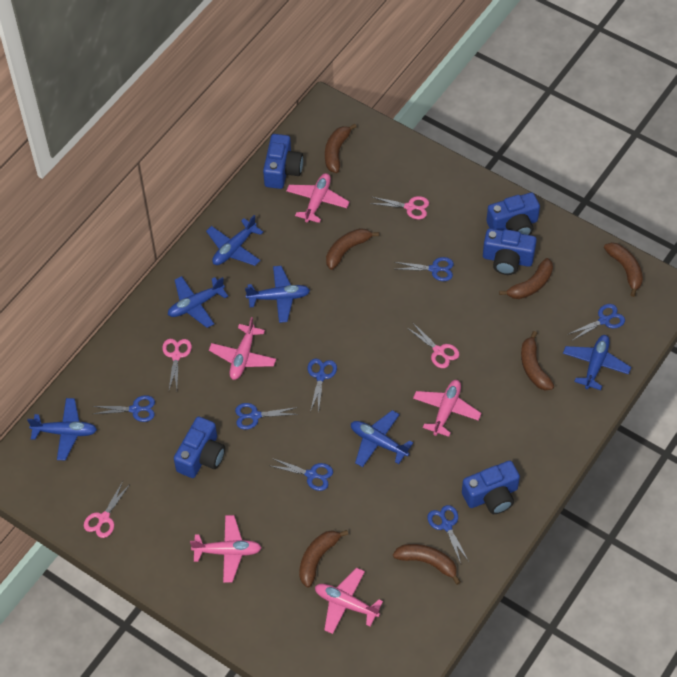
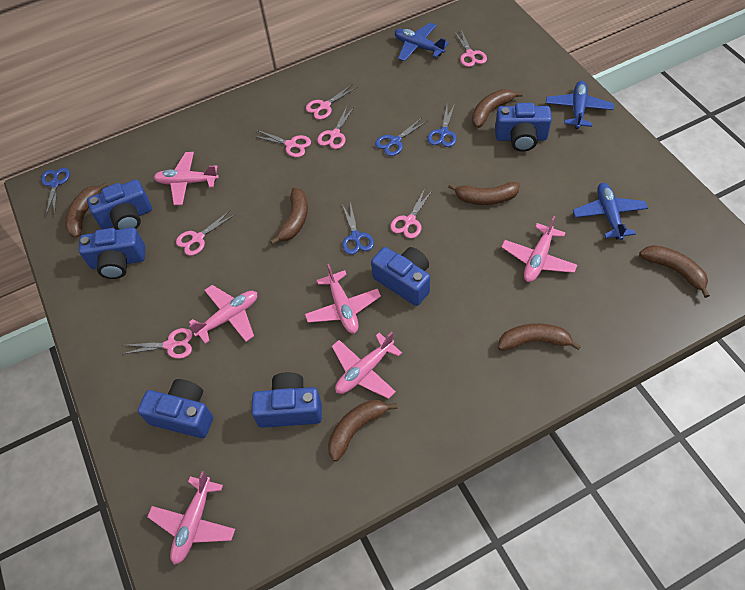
blue camera: [174,417,225,478] [263,134,303,189] [462,461,520,514] [483,228,537,275] [487,192,540,235] = 5 -> [79,227,145,279] [87,179,152,230] [138,379,213,438] [252,372,322,428] [371,247,430,306] [495,103,552,152] = 6
blue plane: [27,398,97,460] [168,276,228,328] [206,215,263,266] [245,266,310,323] [351,410,413,467] [563,335,631,390] = 6 -> [395,23,449,61] [546,81,614,129] [573,183,648,240] = 3
blue scissors: [93,395,155,422] [235,403,298,430] [271,458,333,491] [308,358,337,412] [395,257,454,281] [428,505,468,564] [567,304,625,341] = 7 -> [41,168,70,216] [342,202,374,255] [375,118,427,156] [428,104,456,147] = 4
pink plane: [190,515,262,583] [209,317,276,380] [286,173,350,223] [315,568,383,634] [413,380,482,437] = 5 -> [147,471,235,565] [154,152,219,205] [189,285,257,344] [305,264,381,333] [332,332,402,399] [501,216,577,282] = 6
pink scissors: [84,481,130,538] [162,339,192,389] [370,196,429,219] [406,322,459,368] = 4 -> [123,328,193,359] [176,210,234,256] [253,130,311,157] [306,85,357,120] [317,107,354,149] [390,188,433,238] [454,30,487,67] = 7

